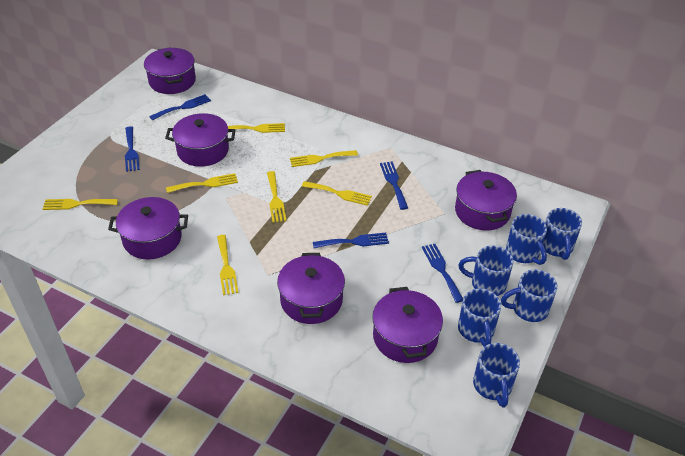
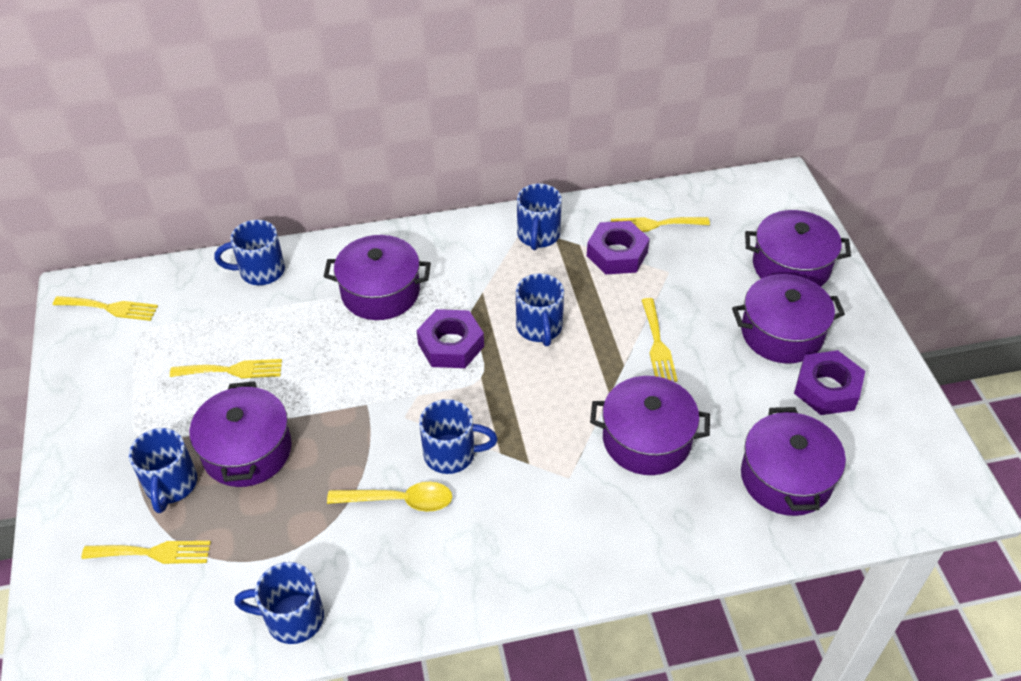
blue fork: [125,126,140,172] [149,94,211,120] [313,232,389,248] [380,161,408,210] [422,244,463,303] = 5 -> none = 0
purple nut: none = 0 -> [416,309,484,368] [587,221,650,274] [794,350,865,415] = 3
yellow fork: [43,199,118,210] [166,173,238,193] [217,235,239,295] [228,123,285,133] [267,171,287,223] [290,150,358,167] [302,181,372,206] = 7 -> [53,296,158,321] [81,541,211,564] [170,359,282,378] [611,217,710,232] [642,298,678,382] = 5
yellow spoon: none = 0 -> [327,482,452,511] = 1

